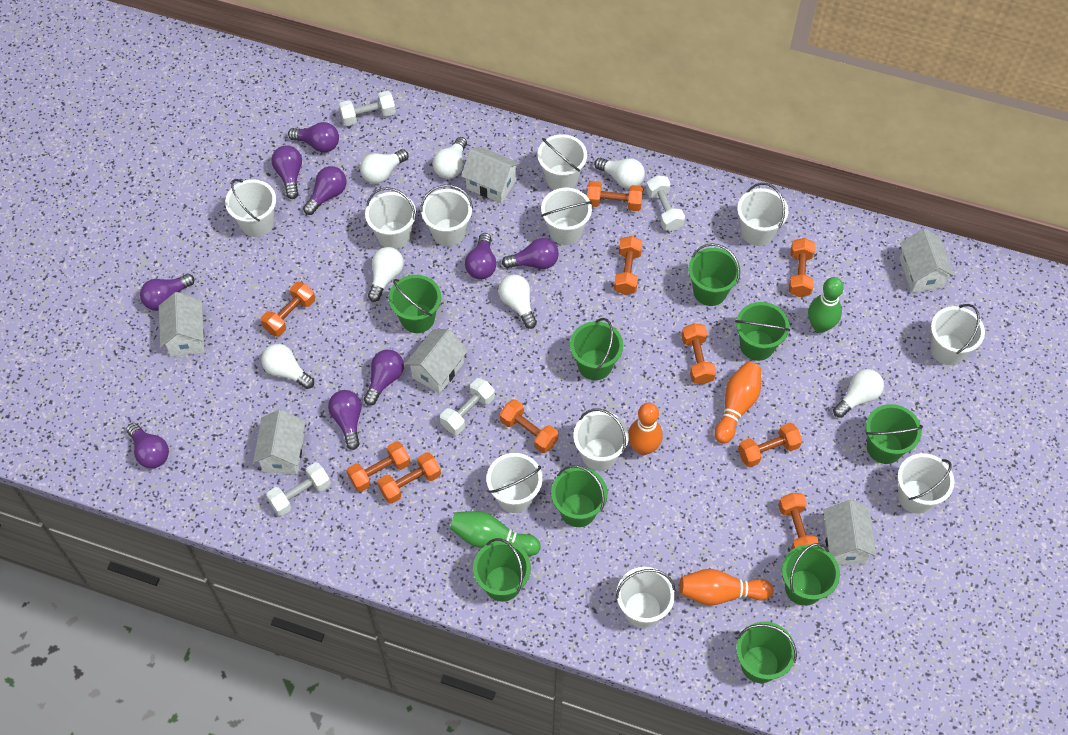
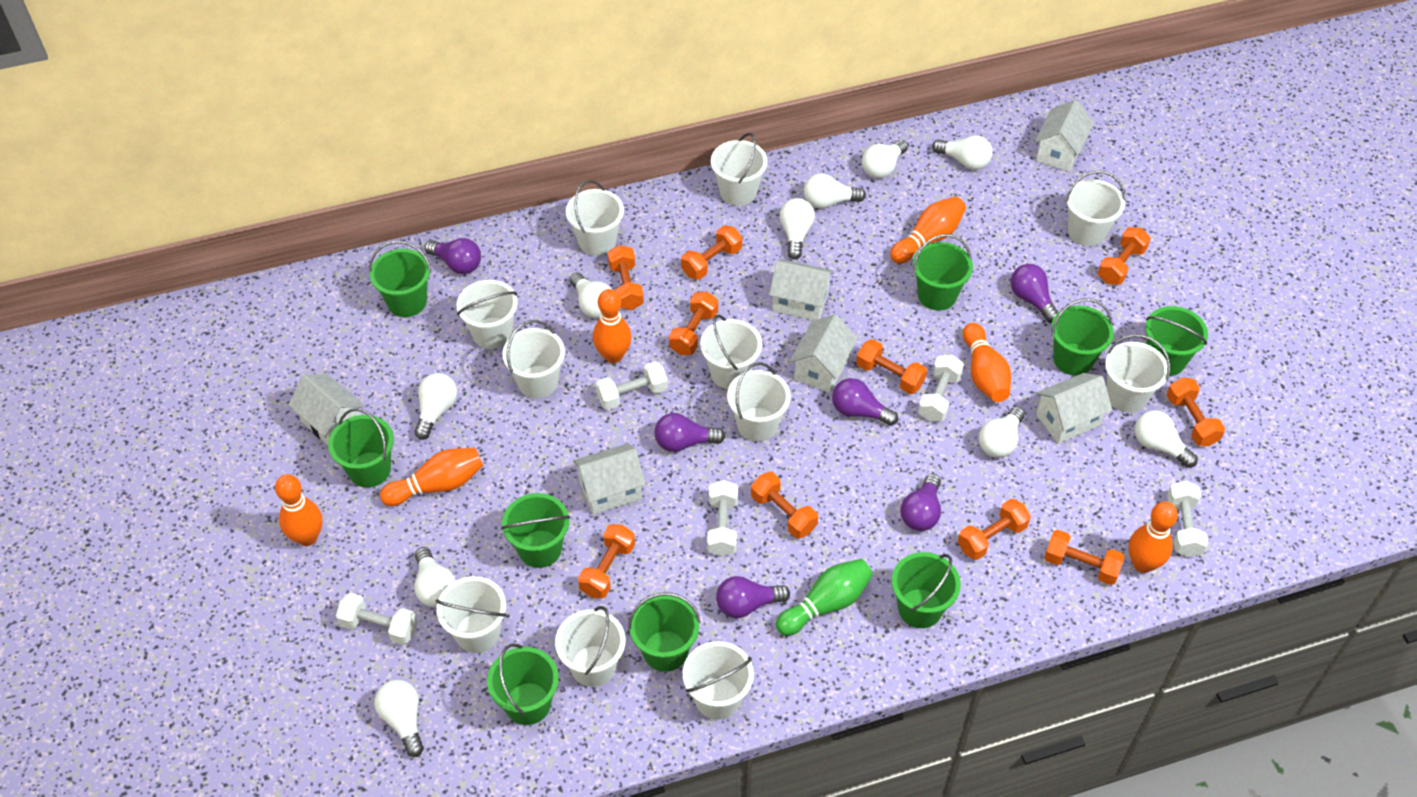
green bowling pin: [450,511,541,556] [808,277,844,333] = 2 -> [776,559,873,636] = 1
orange bowling pin: [628,403,663,455] [679,569,773,605] [714,362,761,444] = 3 -> [275,474,322,546] [380,448,483,506] [593,289,632,363] [890,196,966,264] [963,323,1011,402] [1129,501,1178,573] = 6
purple light bulb: [126,423,169,468] [140,274,194,311] [271,145,302,199] [288,122,339,152] [303,166,347,215] [328,390,362,450] [364,349,404,406] [465,233,496,279] [502,238,559,269] = 9 -> [425,238,481,274] [654,413,725,452] [716,576,790,618] [832,378,898,426] [900,474,941,531] [1011,264,1058,323] = 6
white dumbbell: [266,463,331,516] [339,91,396,126] [440,378,495,435] [646,175,685,231] = 4 -> [336,593,418,645] [596,361,668,410] [707,480,738,556] [918,355,964,422] [1167,481,1208,557] = 5
white light bulb: [261,344,314,389] [360,149,408,184] [368,247,404,302] [433,137,467,179] [498,274,537,329] [594,158,645,189] [833,369,884,418] = 7 -> [375,680,424,757] [414,373,457,440] [414,547,456,608] [570,272,611,318] [779,198,815,259] [804,173,866,209] [862,140,908,178] [932,135,993,170] [979,407,1025,458] [1135,410,1198,468] = 10

